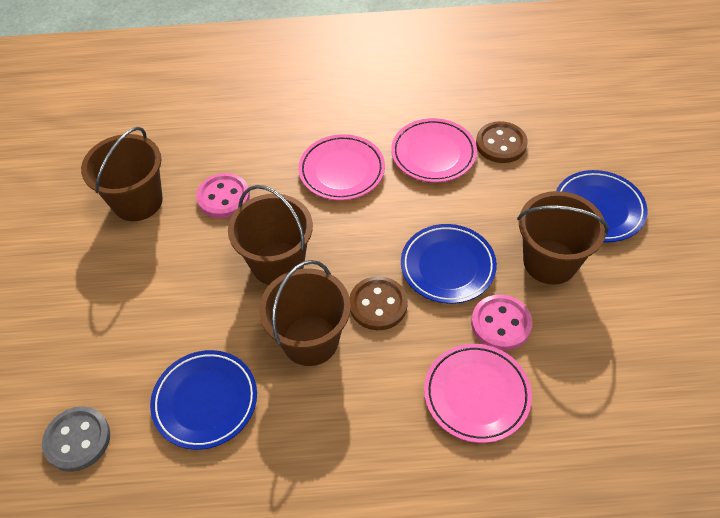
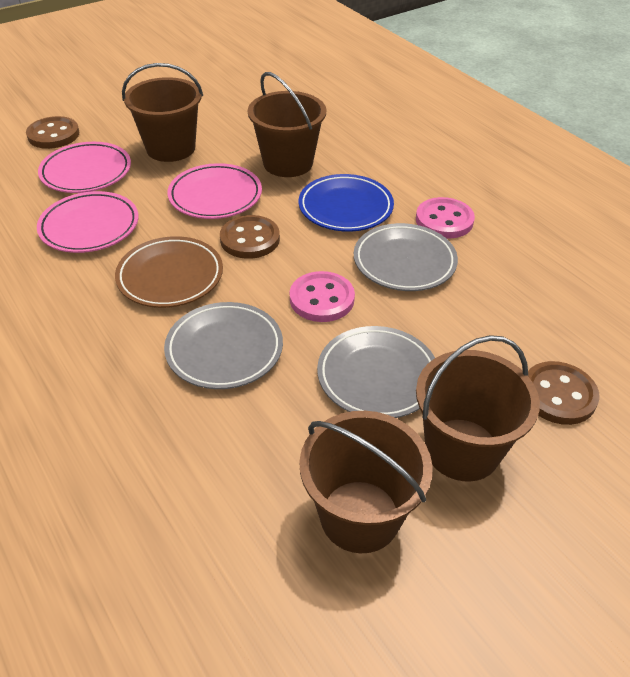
blue plate: [150,350,257,450] [401,224,497,304] [556,170,648,242] = 3 -> [299,174,394,232] = 1
brown button: [350,276,408,330] [476,121,527,163] = 2 -> [26,116,79,149] [220,215,280,259] [528,361,599,425] = 3
brown plate: none = 0 -> [115,236,223,308] = 1
grey button: [42,406,110,472] = 1 -> none = 0
grey plate: none = 0 -> [164,302,283,389] [317,326,435,418] [354,223,458,291] = 3

